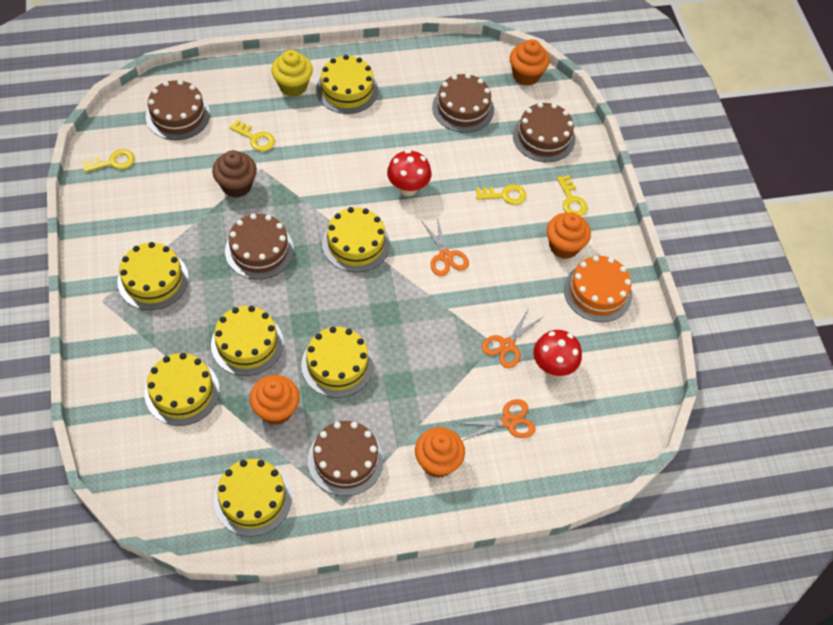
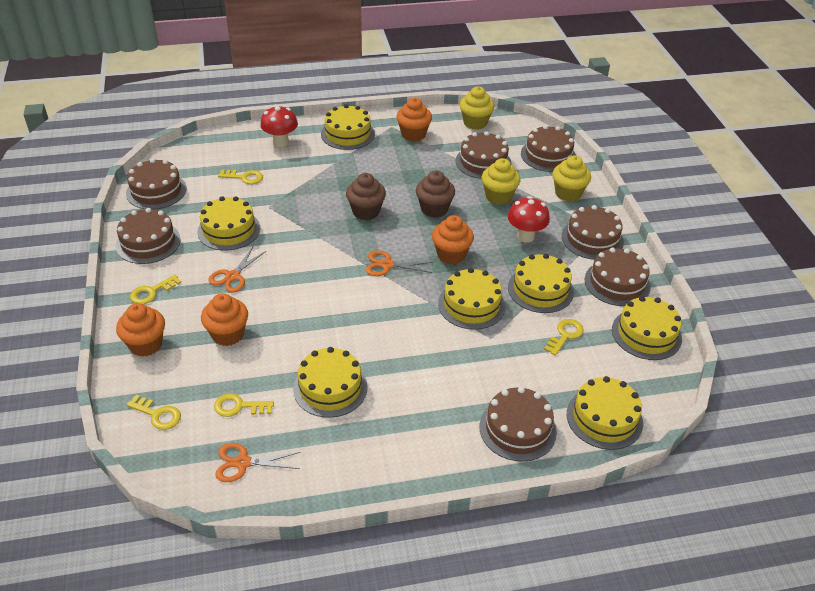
brown cake: [146,80,210,140] [225,213,294,279] [308,421,384,496] [432,73,494,133] [513,102,575,162] = 5 -> [116,208,181,264] [126,159,187,209] [456,131,511,179] [480,387,557,462] [521,125,576,172] [562,205,624,260] [585,247,651,306] = 7
brown cupcake: [212,150,257,198] = 1 -> [346,173,386,220] [416,171,455,218] = 2
orange cake: [564,256,632,322] = 1 -> none = 0
yellow cupcake: [271,50,313,97] = 1 -> [460,86,495,130] [482,158,521,205] [552,155,591,202] = 3
yellow key: [82,149,135,172] [230,120,275,152] [476,184,526,205] [557,175,588,216] = 4 -> [126,395,181,430] [130,275,181,304] [214,393,274,417] [218,169,263,184] [544,319,584,356] = 5

